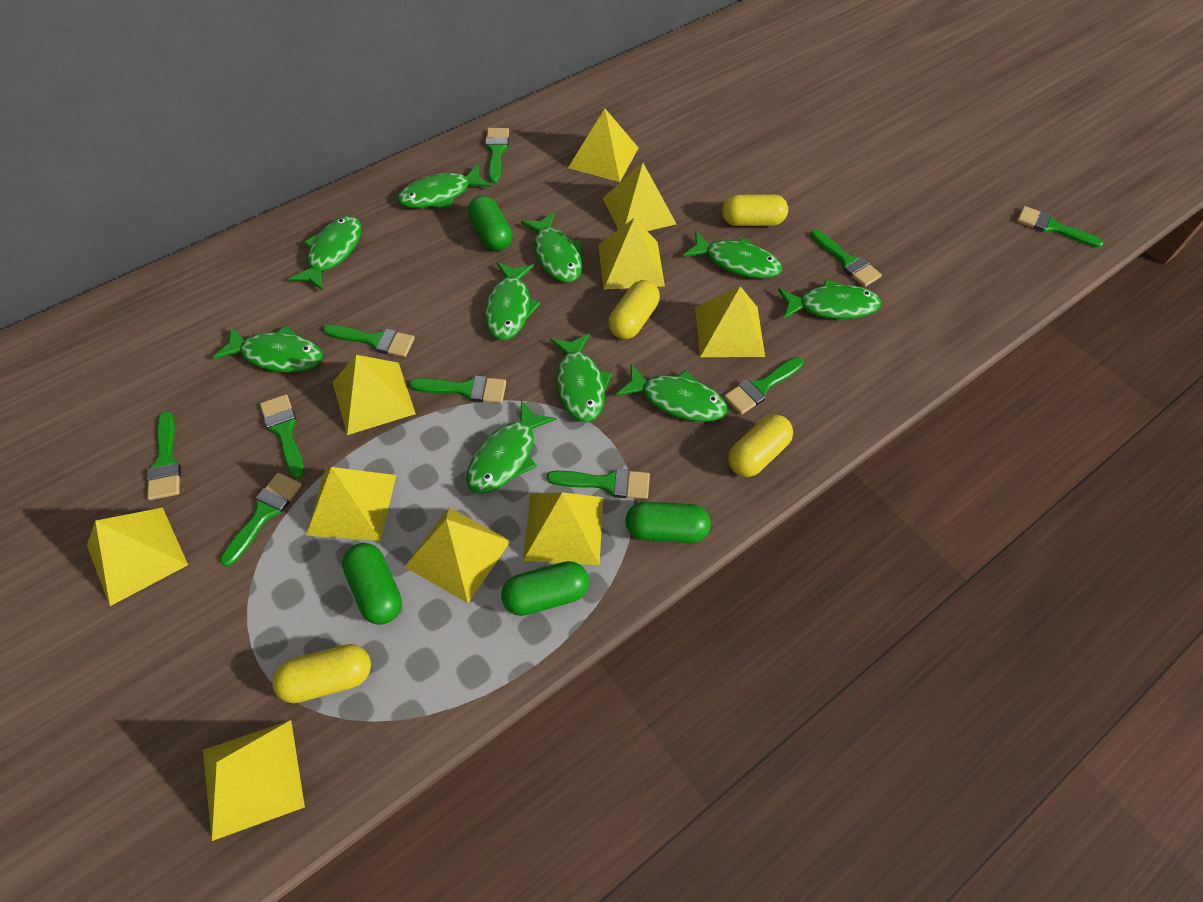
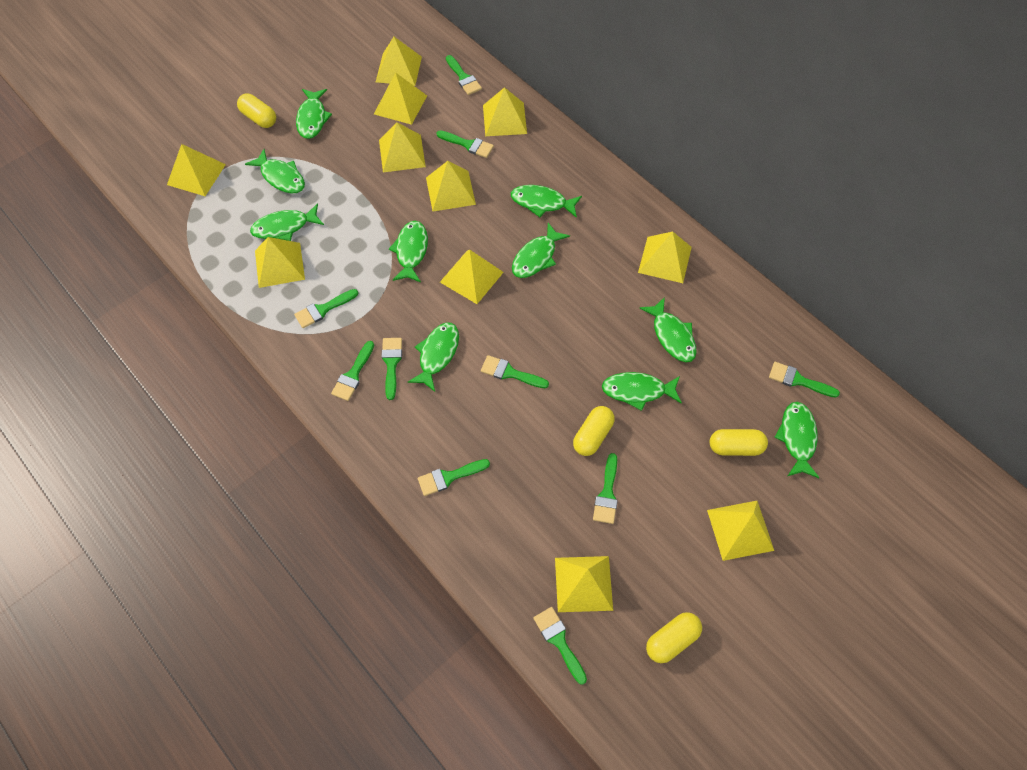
green capsule: [342,543,402,625] [468,196,512,251] [501,561,589,616] [625,502,711,543] = 4 -> none = 0
yellow pyramid: [87,507,188,606] [203,720,305,841] [306,467,396,541] [333,355,416,435] [404,507,511,603] [523,492,603,565] [568,109,638,182] [598,218,665,290] [603,163,676,231] [695,286,765,357] = 10 -> [167,144,226,196] [255,237,305,288] [374,72,427,125] [376,37,422,86] [379,122,426,172] [426,161,476,211] [440,250,504,304] [483,87,527,136] [555,556,613,612] [638,231,692,283] [707,501,774,561] = 11

